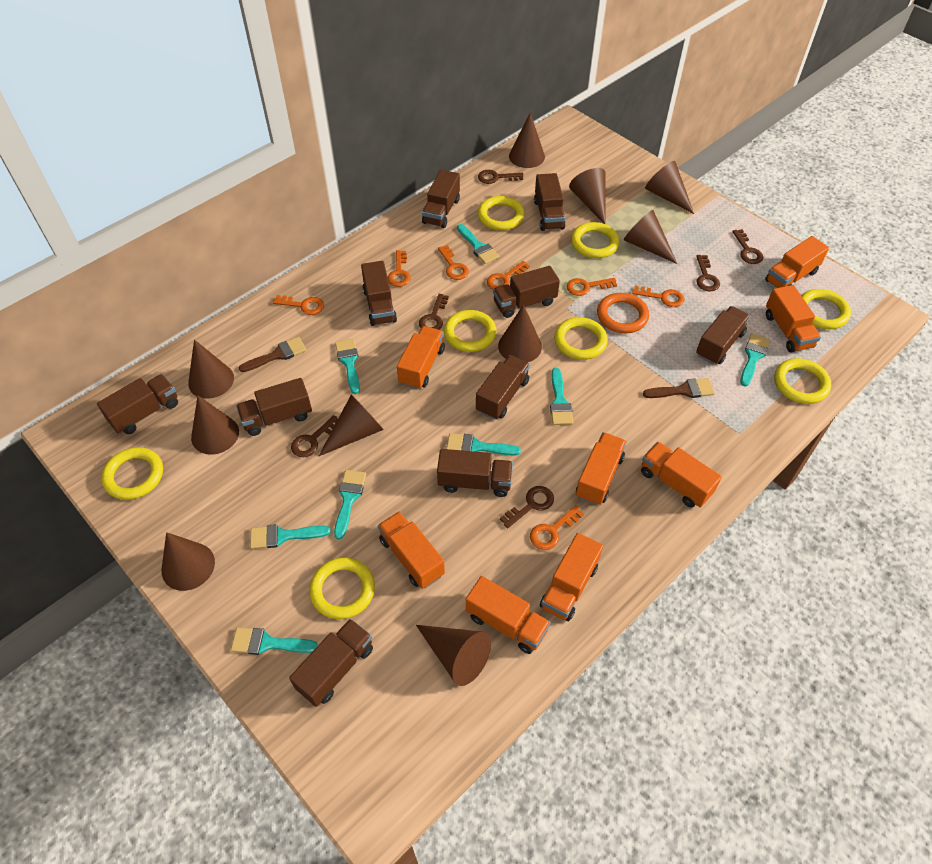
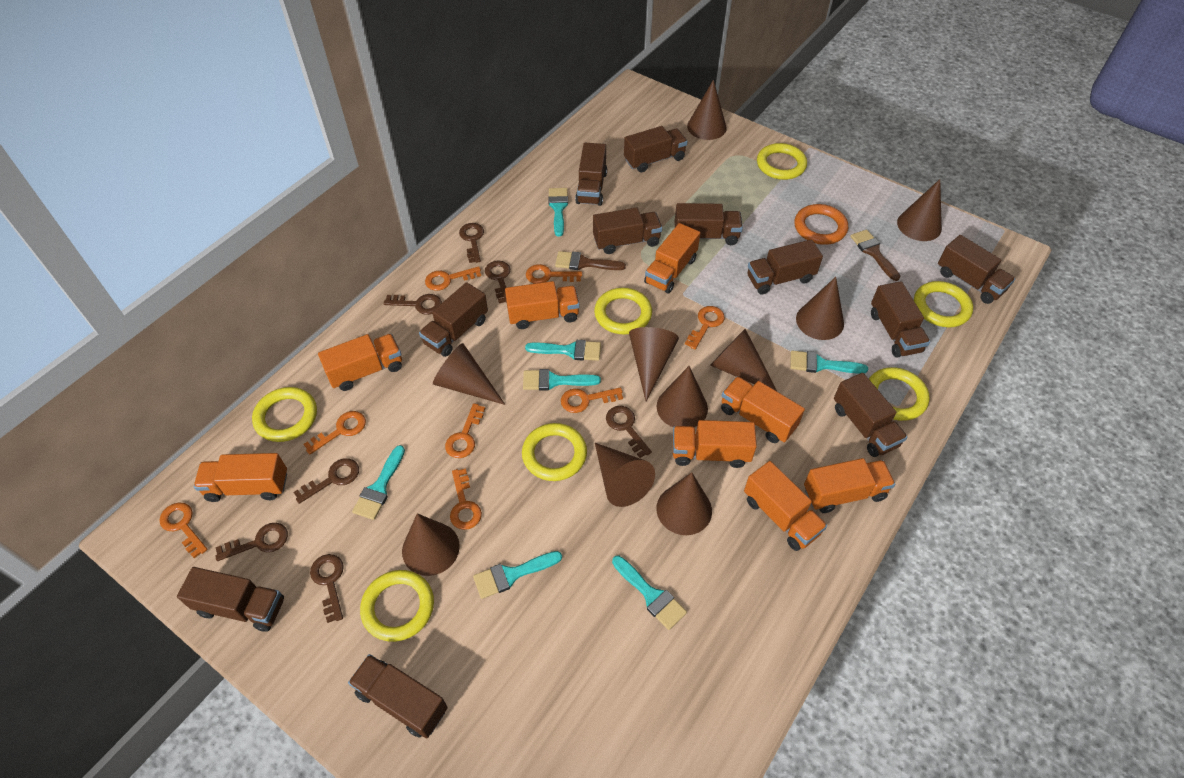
brown key: [291,415,338,457] [419,294,449,330] [478,170,524,184] [500,486,554,528] [696,255,720,292] [732,229,763,264] = 6 -> [215,523,288,561] [293,458,359,504] [310,554,344,623] [384,294,442,315] [459,223,484,263] [485,260,510,303] [606,406,652,458] = 7
brown truck: [97,374,178,434] [236,378,312,436] [289,619,373,707] [361,261,397,326] [422,170,460,228] [437,449,513,497] [476,355,530,420] [493,266,560,318] [534,173,566,231] [696,306,751,364] = 10 -> [177,567,284,632] [348,654,448,738] [419,282,488,357] [575,143,607,206] [593,208,662,254] [624,126,688,172] [675,203,743,245] [747,239,823,295] [834,373,908,457] [871,281,930,358] [938,235,1015,304] = 11
orange key: [273,295,324,315] [388,250,411,287] [438,245,469,280] [487,261,530,289] [530,505,584,550] [567,278,617,296] [632,286,684,307] = 7 -> [159,503,208,558] [304,411,366,455] [425,266,481,291] [445,403,485,458] [450,468,482,530] [526,264,582,284] [561,387,623,413] [685,306,725,350] = 8
turquoise brush: [231,627,318,655] [250,524,331,549] [334,470,366,540] [335,339,360,394] [446,433,521,456] [457,224,499,264] [550,368,573,425] [740,333,770,386] = 8 -> [352,445,405,520] [473,551,562,599] [523,369,601,391] [525,340,601,361] [548,188,568,237] [612,556,687,630] [790,350,868,374] = 7
yellow ring: [101,447,163,500] [309,557,375,619] [444,310,496,352] [478,196,525,231] [554,317,608,360] [571,222,620,258] [774,358,831,404] [801,289,851,329] = 8 -> [252,387,317,442] [360,570,434,642] [522,423,587,481] [594,288,652,335] [757,143,807,180] [869,367,930,421] [914,281,973,328] = 7

